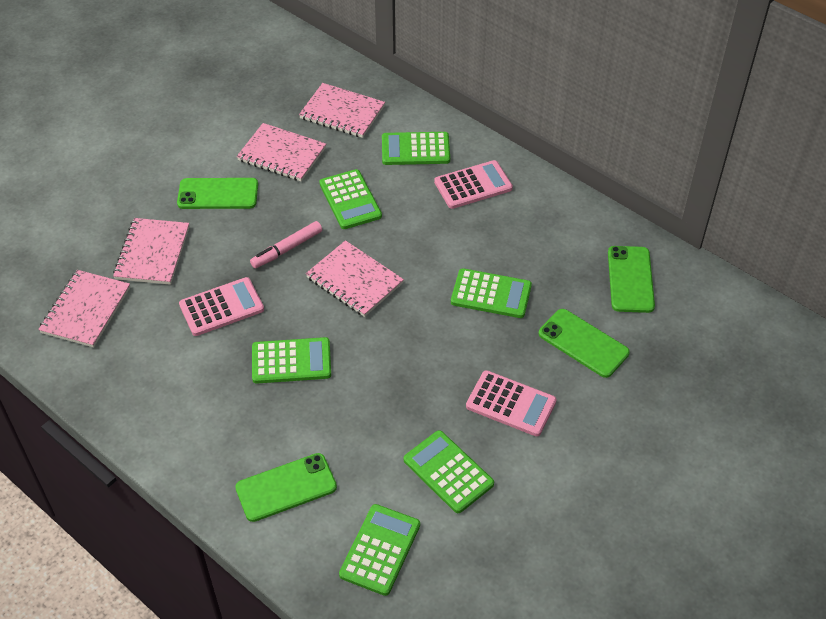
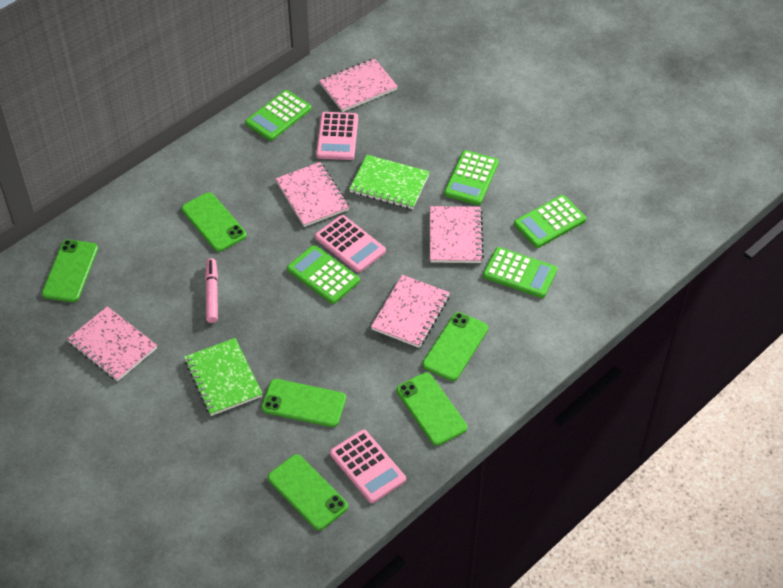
green calculator: [252,337,331,384] [319,169,382,229] [339,504,420,596] [382,132,450,165] [404,430,494,513] [451,268,532,318] = 6 -> [245,90,311,141] [287,245,360,304] [444,150,499,205] [483,247,557,298] [514,195,586,248] = 5
green notebook: none = 0 -> [184,338,263,416] [349,155,430,209] = 2
green phone: [177,178,258,209] [235,453,337,522] [539,309,630,378] [608,246,655,313] = 4 -> [42,240,98,302] [182,192,246,252] [262,379,346,427] [268,454,348,530] [397,373,467,446] [422,312,488,381] = 6

